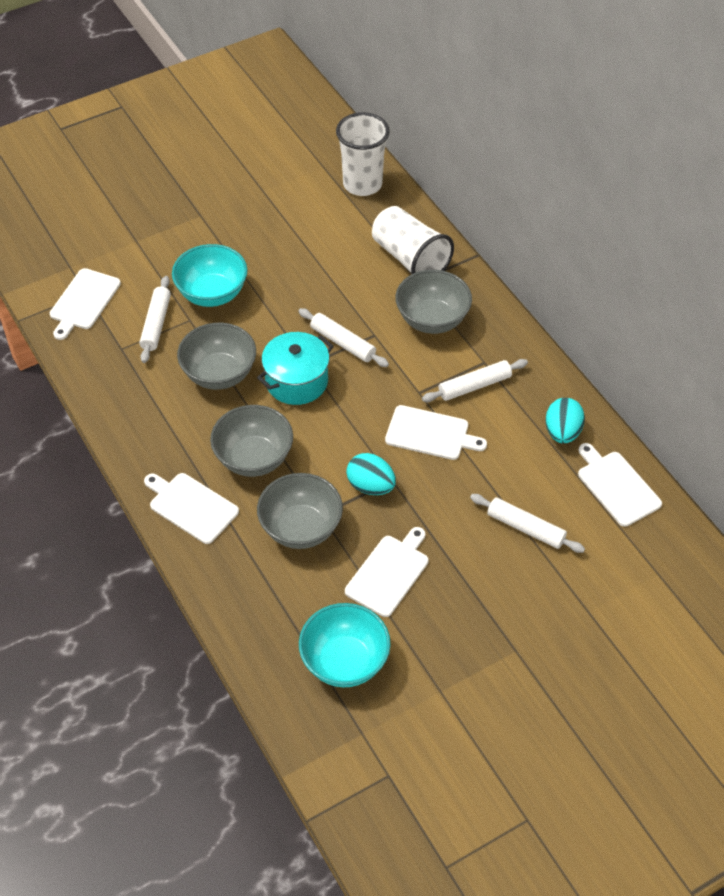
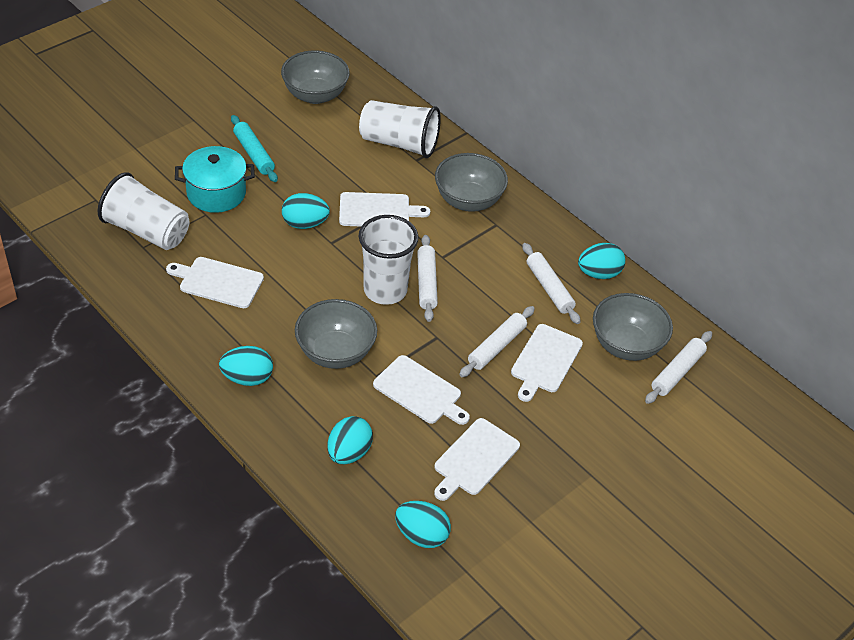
turquoise bowl: [172,244,248,307] [299,603,391,687] = 2 -> none = 0
turquoise egg: [346,453,396,495] [545,398,585,444] = 2 -> [219,346,273,386] [282,193,330,229] [327,416,373,464] [395,501,451,548] [578,243,625,279] = 5
turquoise rolling pin: none = 0 -> [231,115,278,182] = 1
white cup: [336,112,390,196] [372,206,454,274] = 2 -> [98,172,189,250] [359,100,441,158] [359,215,418,305] = 3

